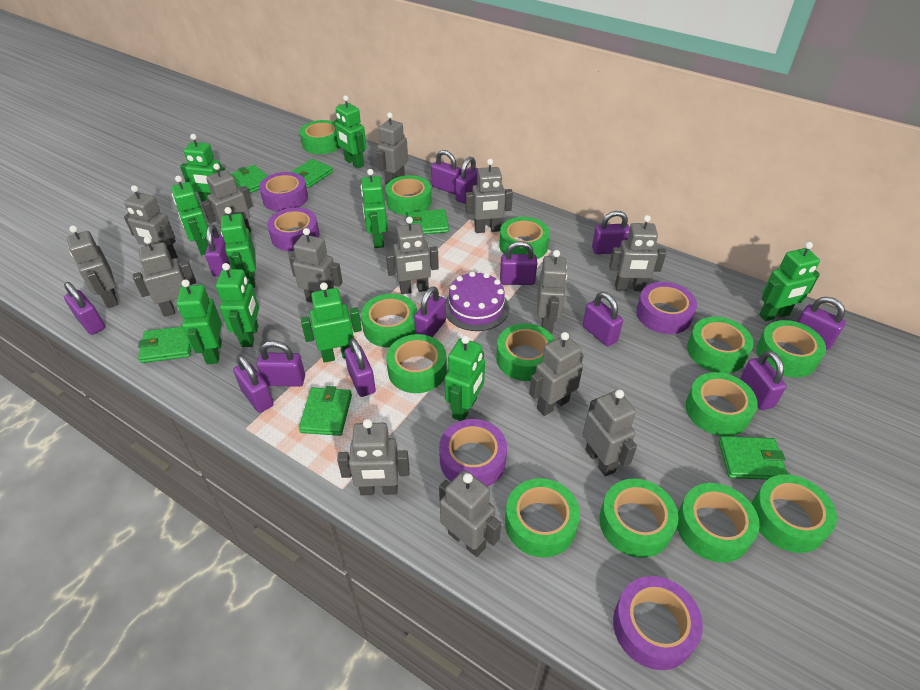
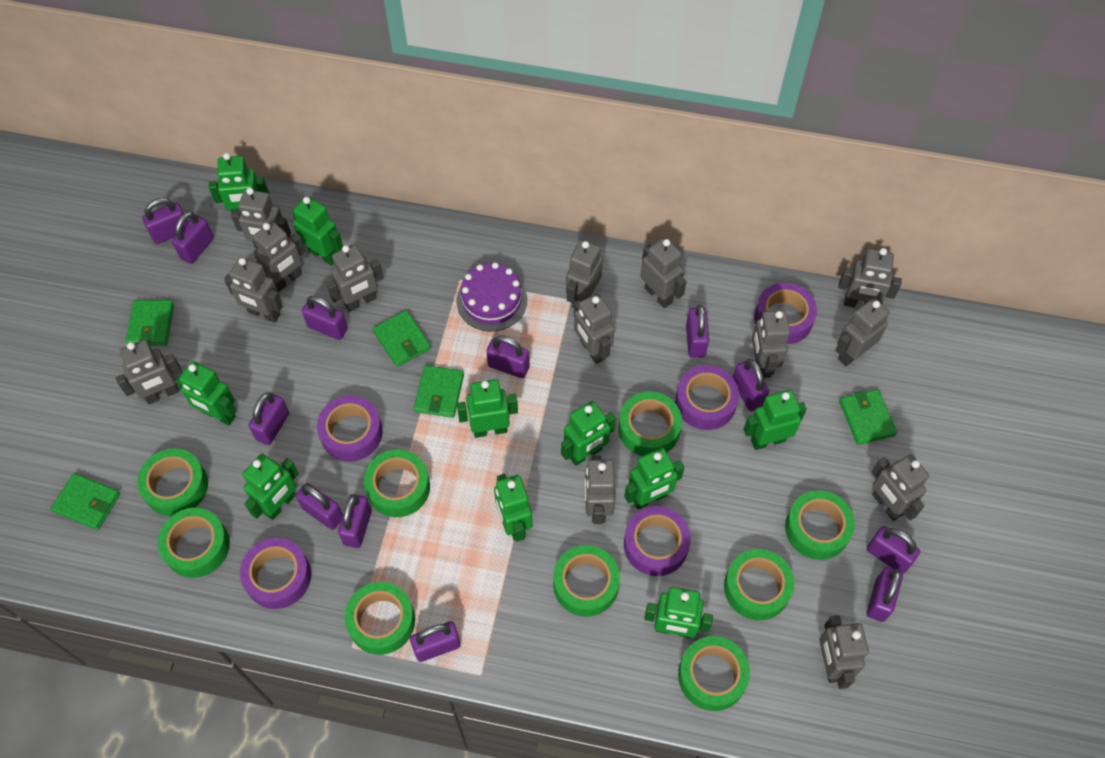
green tape: [300,120,340,154] [361,294,417,348] [385,175,432,215] [386,334,447,393] [496,323,555,381] [499,217,550,259] [505,478,580,557] [599,479,678,558] [677,483,760,562] [685,372,757,436] [687,317,753,373] [752,474,837,553] [756,320,826,377] = 13 -> [137,448,208,516] [157,508,230,578] [345,582,415,655] [364,449,430,517] [553,545,620,617] [618,391,682,456] [678,636,750,711] [724,549,794,620] [785,490,855,560] = 9
green wallet: [138,326,191,363] [231,165,267,194] [291,159,333,188] [299,386,352,436] [407,209,449,234] [719,436,788,480] = 6 -> [51,473,120,530] [126,300,174,346] [373,310,431,367] [414,365,464,418] [839,389,897,445] = 5
purple padlock: [64,282,105,335] [205,225,230,277] [233,355,274,413] [257,341,305,387] [344,338,376,397] [414,287,446,337] [431,150,461,194] [455,157,478,204] [500,241,537,285] [583,292,623,346] [592,211,630,254] [740,350,787,410] [797,297,846,350] = 13 -> [142,198,188,244] [172,212,214,264] [249,392,289,445] [296,483,343,530] [302,296,348,340] [338,494,372,548] [410,621,461,662] [486,336,530,378] [686,305,709,358] [733,359,769,411] [867,526,920,574] [867,567,903,622] = 12

